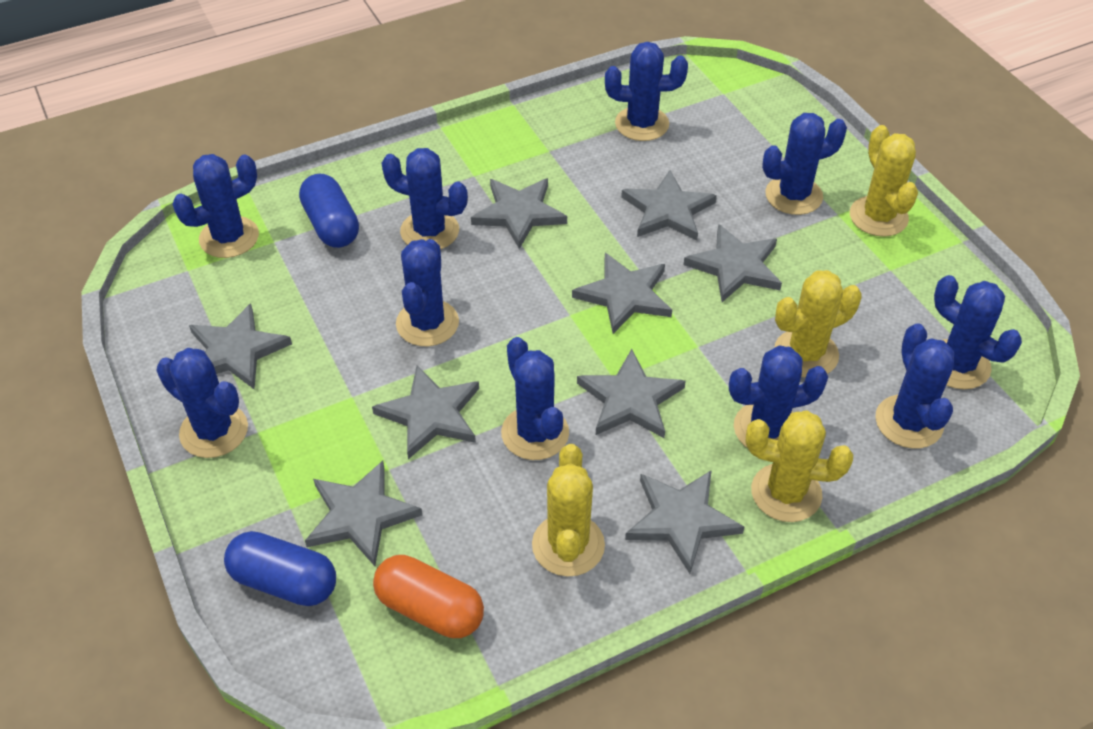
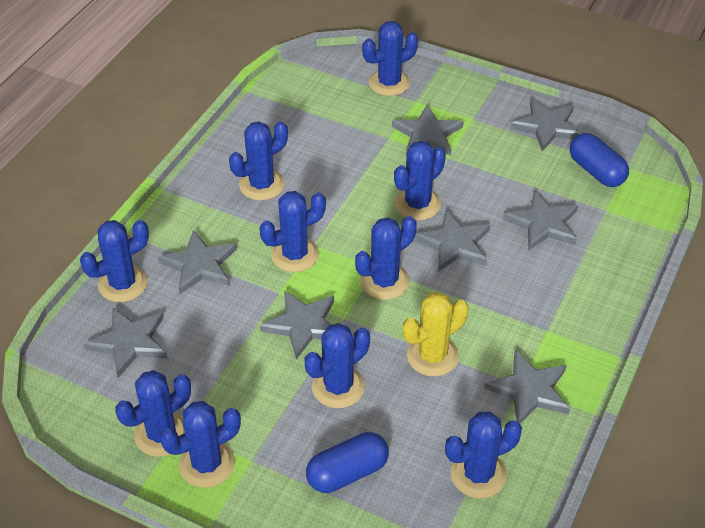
grey star: [189,303,292,389] [305,461,422,566] [372,365,479,459] [471,178,567,249] [572,253,672,334] [577,349,686,438] [621,170,717,241] [625,470,744,574] [684,224,782,302] = 9 -> [84,308,167,378] [158,230,237,294] [260,291,334,360] [392,105,463,156] [414,210,490,272] [484,350,570,424] [503,191,578,250] [510,99,582,151] = 8
orange capsule: [373,555,484,638] = 1 -> none = 0
yellow cactus: [532,444,605,577] [745,410,853,522] [774,270,862,378] [850,125,918,237] = 4 -> [403,292,469,376] = 1

